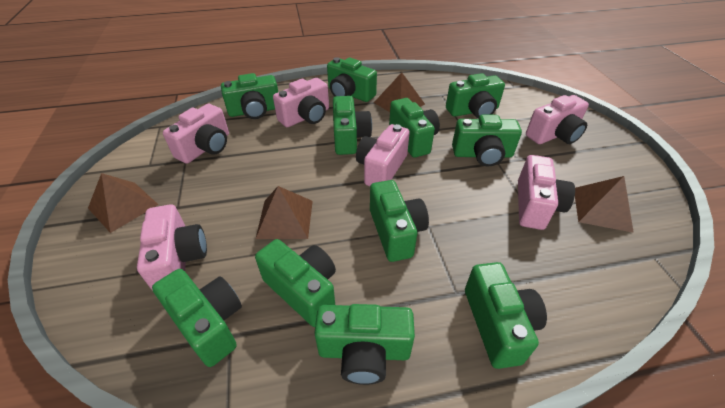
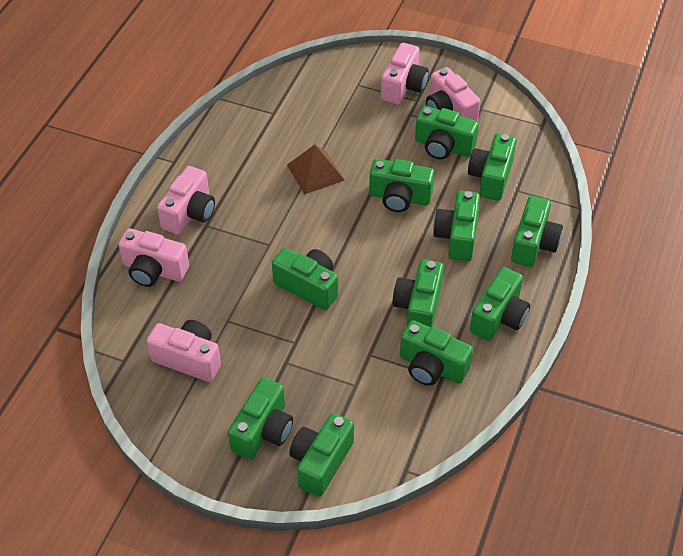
brown pyramid: [88,173,158,233] [256,186,313,239] [374,72,425,112] [575,176,634,233] = 4 -> [287,145,345,194] = 1
pink camera: [137,204,207,291] [163,104,229,164] [273,78,329,127] [356,124,410,186] [518,155,575,230] [526,95,589,144] = 6 -> [118,228,189,287] [147,320,221,382] [157,166,215,235] [381,43,429,104] [426,67,480,121] = 5

